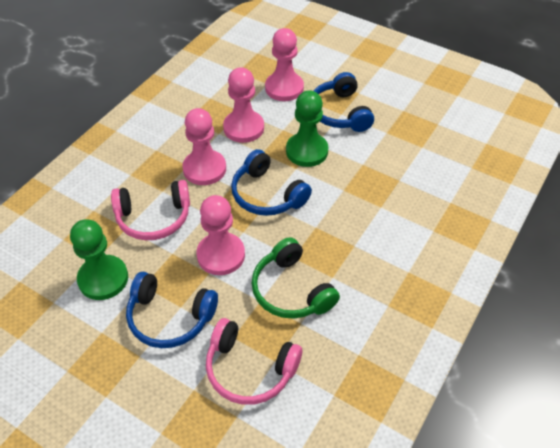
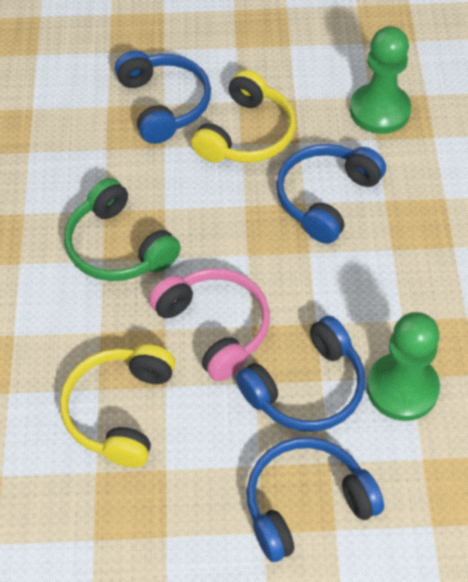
blue headphones: [126,272,218,348] [231,149,312,216] [313,72,374,132] = 3 -> [115,50,211,144] [236,316,365,431] [247,437,384,562] [276,144,386,244] = 4
pink headphones: [111,180,190,240] [206,318,302,405] = 2 -> [149,269,270,382] = 1
pink pawn: [182,108,226,185] [196,195,245,275] [223,67,264,143] [265,28,304,101] = 4 -> none = 0
yellow headphones: none = 0 -> [60,344,175,468] [191,70,296,163] = 2

